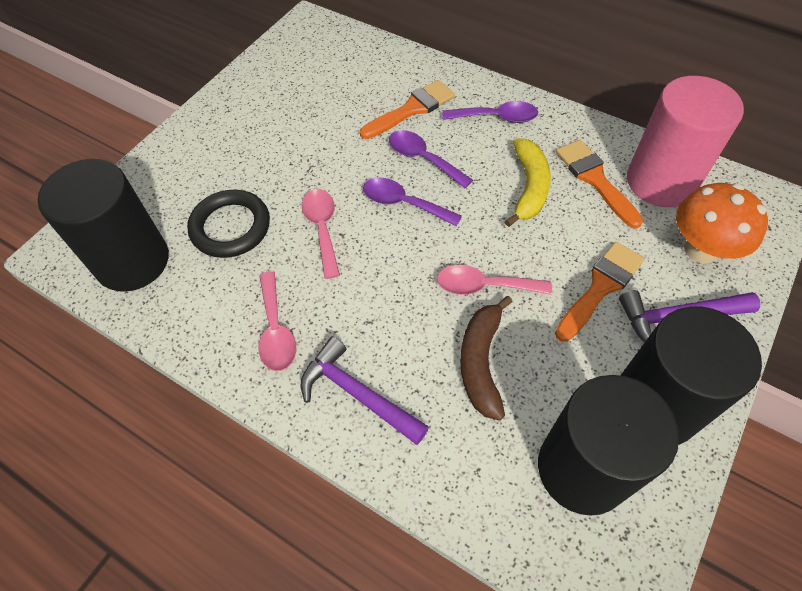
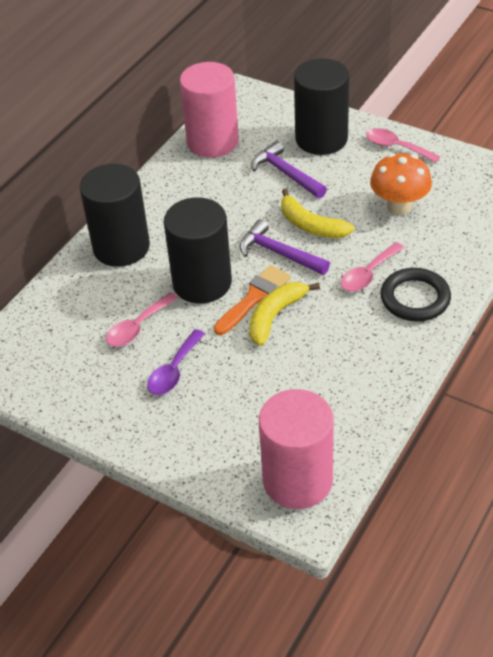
brown banana: [460,296,513,421] = 1 -> none = 0
orange brush: [360,80,455,139] [555,242,644,342] [556,140,643,229] = 3 -> [214,265,291,335] = 1
pink cylinder: [627,76,744,207] = 1 -> [180,62,239,158] [259,389,334,509] = 2
purple spoon: [363,178,462,226] [389,130,473,188] [442,101,538,123] = 3 -> [147,329,205,395] = 1
yellow banana: [505,139,551,227] = 1 -> [249,282,320,346] [281,189,354,238] = 2

